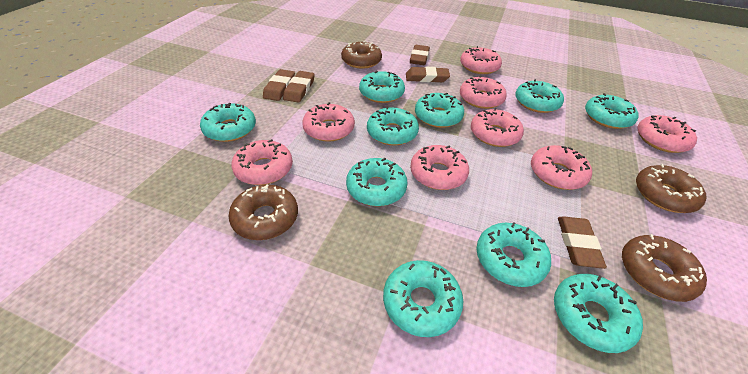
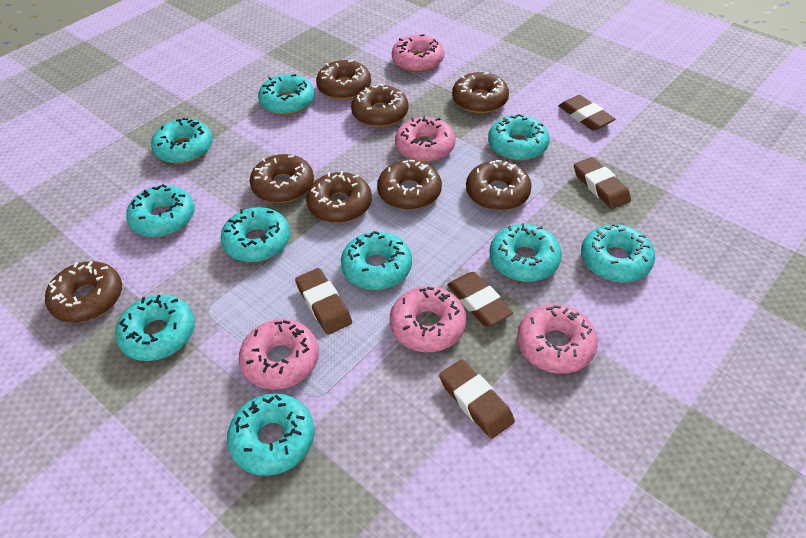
brown donut: [229,184,298,240] [341,41,382,69] [622,234,707,302] [636,164,707,213] = 4 -> [45,261,122,323] [250,154,314,203] [306,171,372,223] [316,60,371,100] [351,84,408,127] [377,160,442,210] [452,72,509,113] [466,160,532,211] = 8
pink donut: [231,139,293,185] [302,102,355,142] [410,145,469,190] [460,46,502,74] [460,75,507,109] [471,108,524,147] [531,145,592,190] [637,115,697,153] = 8 -> [239,319,319,390] [390,286,466,352] [392,34,444,72] [395,116,455,162] [517,305,598,373] = 5

